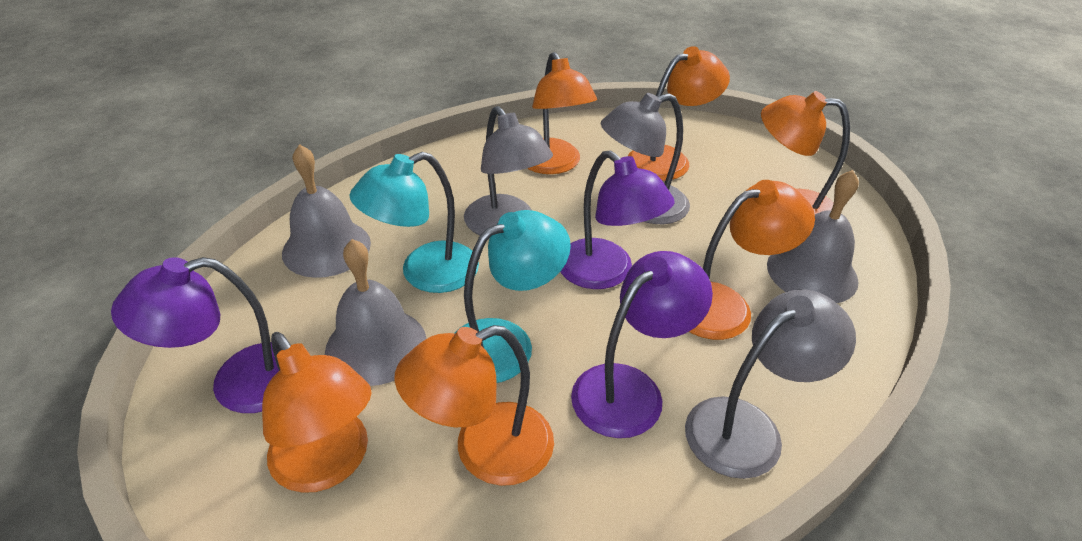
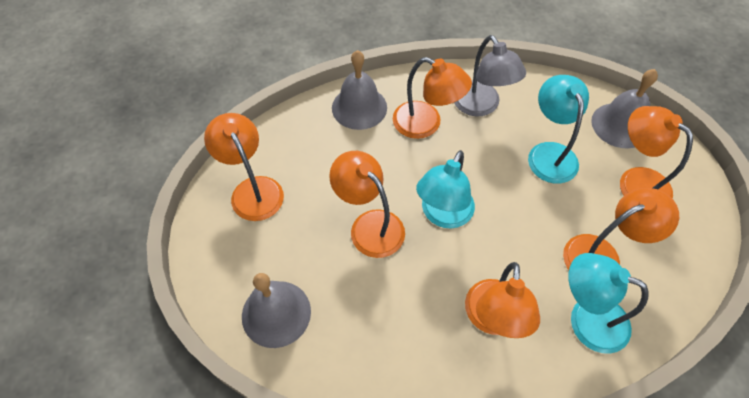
grey lamp: [464,106,553,235] [601,93,690,224] [685,289,856,479] = 3 -> [454,35,526,116] = 1
purple lamp: [111,257,279,413] [560,150,675,289] [571,251,713,438] = 3 -> none = 0
turquoise lamp: [350,152,479,293] [455,210,571,383] = 2 -> [416,150,475,229] [528,75,589,184] [568,253,649,354] = 3

